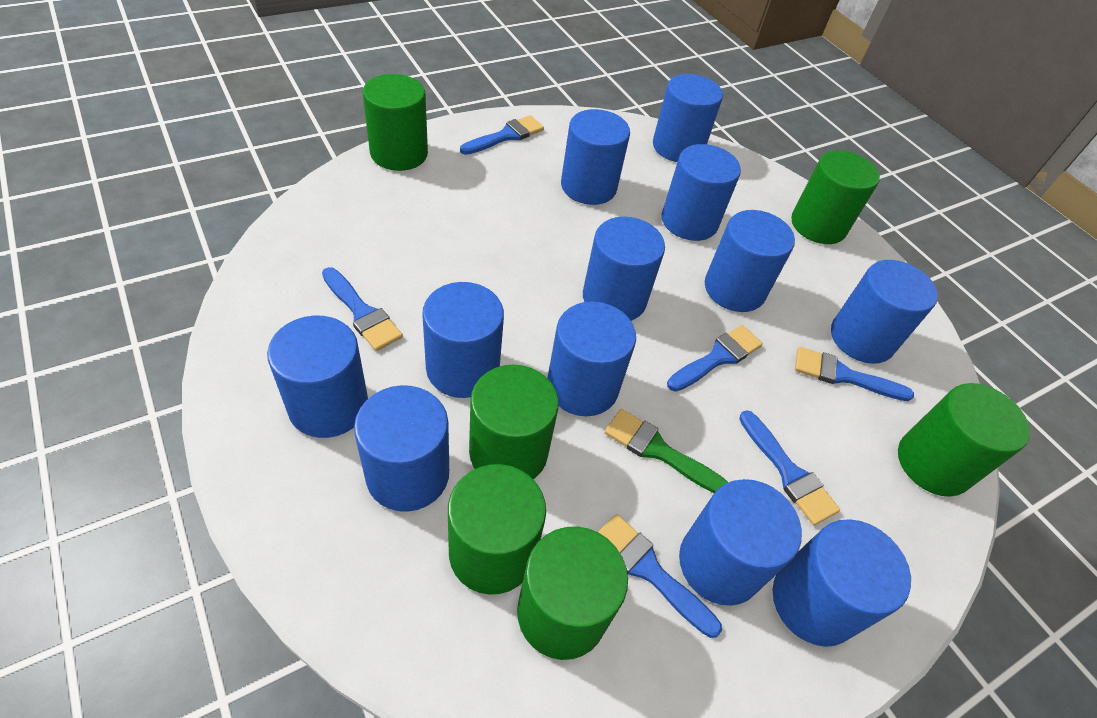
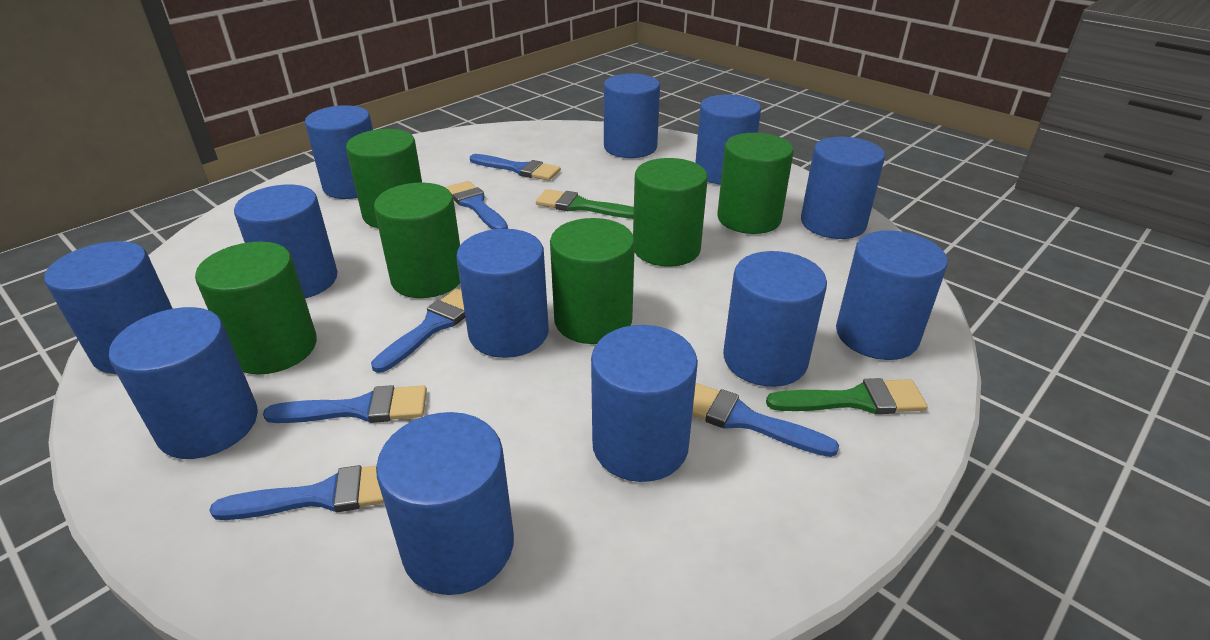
green brush: [604,409,728,493] = 1 -> [536,189,634,219] [766,378,928,414] = 2

